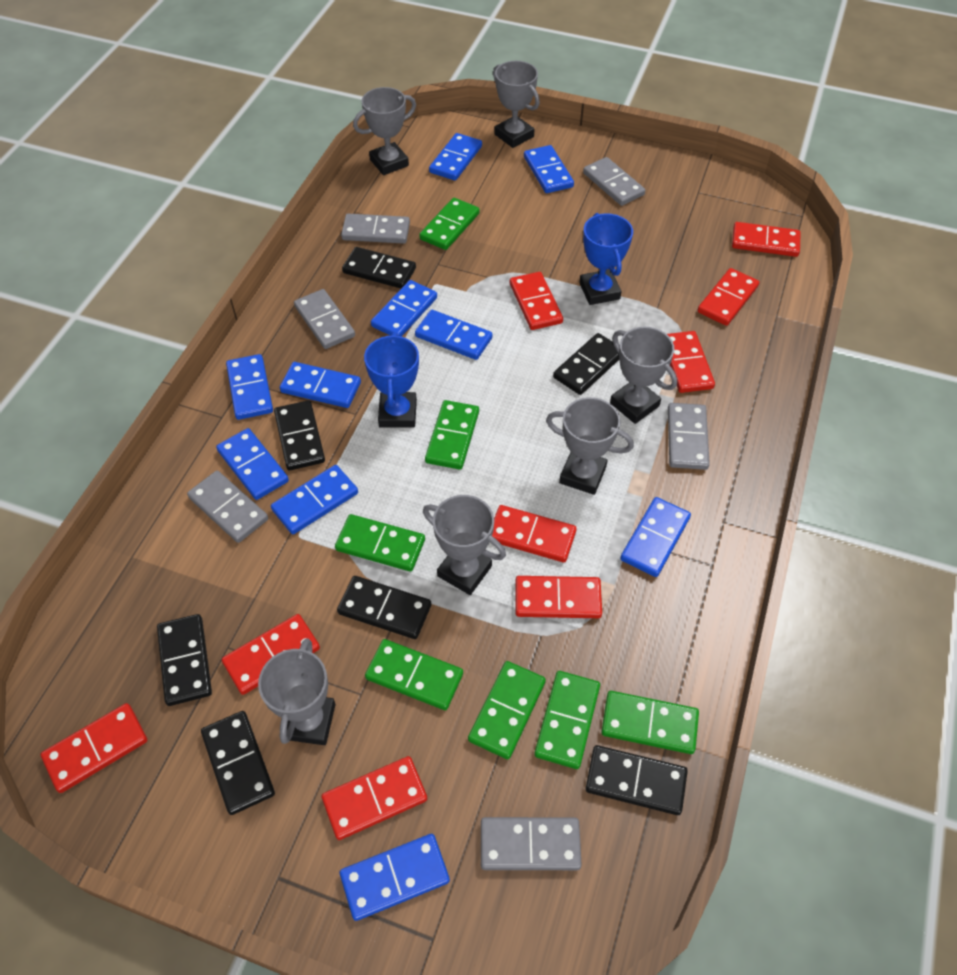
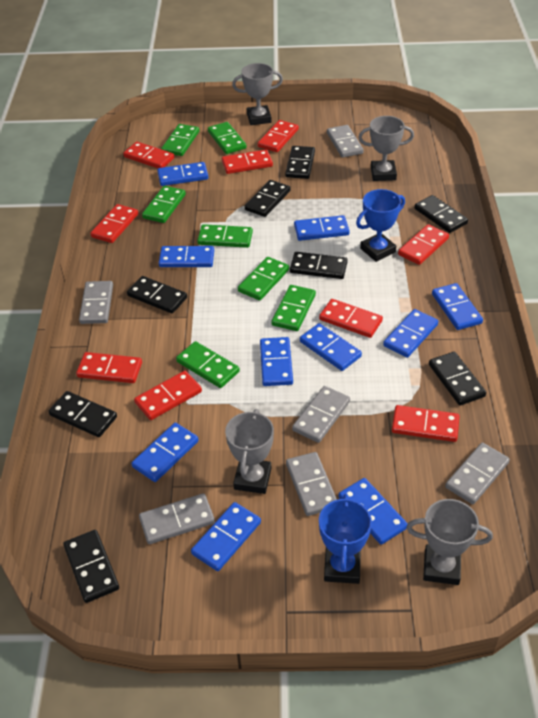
black domino: [157,614,212,706] [201,711,275,815] [274,400,325,470] [337,576,431,639] [342,247,416,288] [553,333,619,395] [586,745,688,815] = 7 -> [48,391,117,437] [63,530,119,603] [127,276,187,313] [244,180,291,217] [285,146,315,179] [290,252,348,279] [414,195,468,233] [429,352,486,405] = 8
grey trophy: [258,638,336,745] [353,87,416,175] [423,495,506,595] [493,61,540,148] [546,397,634,495] [610,327,677,424] = 6 -> [225,409,274,494] [232,63,283,125] [358,116,414,181] [406,499,493,585] = 4

